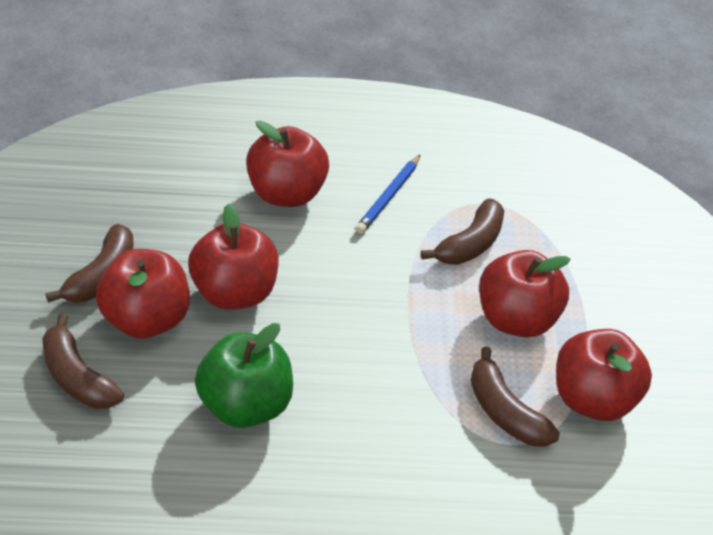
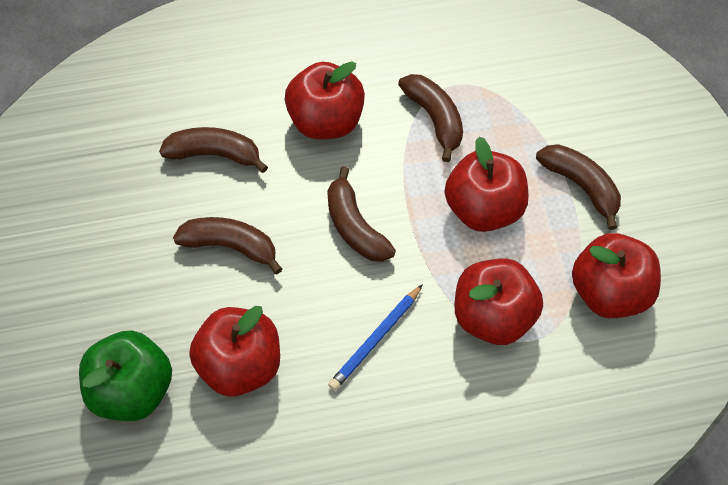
brown banana: [42,313,124,409] [45,224,134,303] [421,199,504,265] [470,346,560,447] = 4 -> [159,127,268,173] [173,217,282,274] [327,166,396,262] [398,74,463,162] [536,144,621,230] = 5

